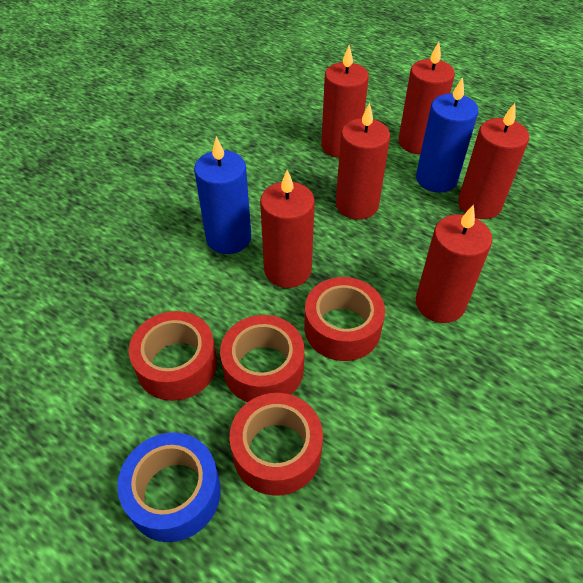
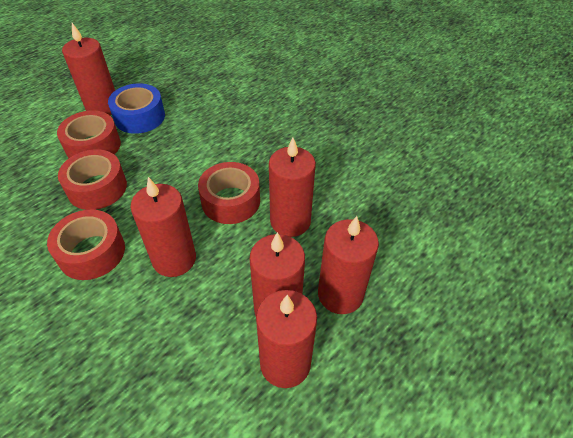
blue candle: [194,136,251,254] [416,77,478,193] = 2 -> none = 0

